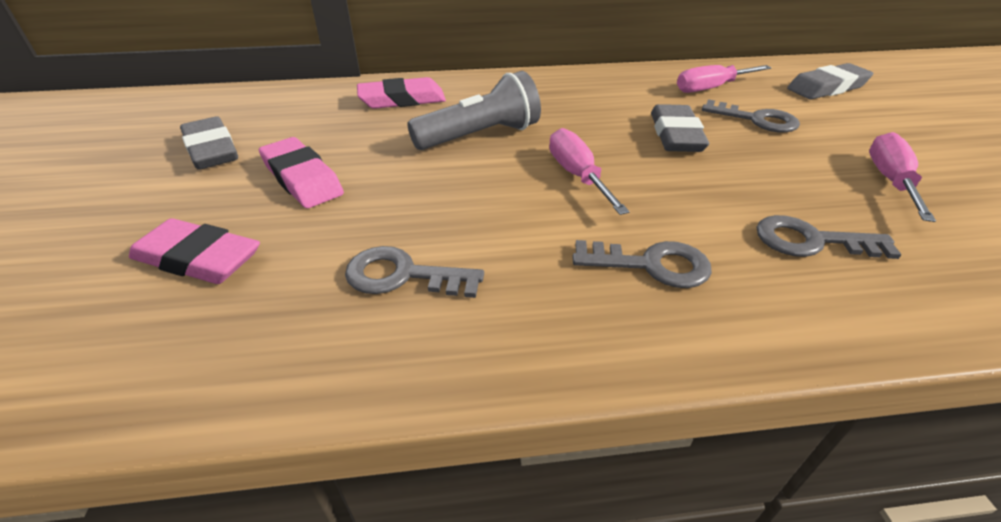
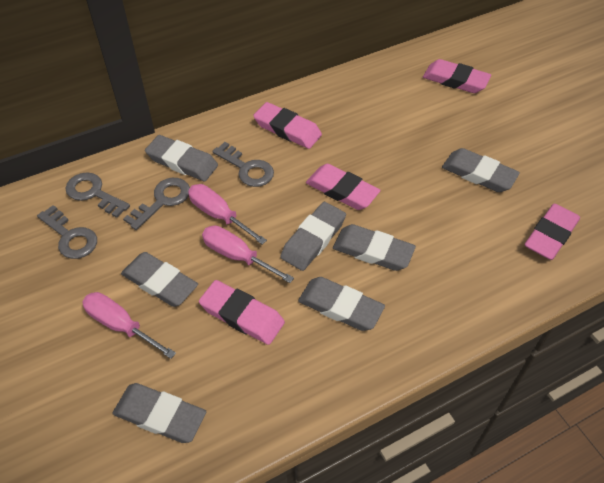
grey eraser: [180,116,238,170] [651,104,709,152] [787,63,874,99] = 3 -> [113,383,206,443] [121,252,198,307] [145,135,218,181] [280,202,346,271] [298,277,385,331] [333,224,416,271] [442,148,520,192] = 7
grey flashlight: [407,71,541,150] = 1 -> none = 0
pink eraser: [129,218,260,284] [259,137,344,208] [357,77,446,109] = 3 -> [199,280,285,345] [253,102,322,149] [306,164,381,210] [423,59,491,93] [525,204,580,260] = 5

